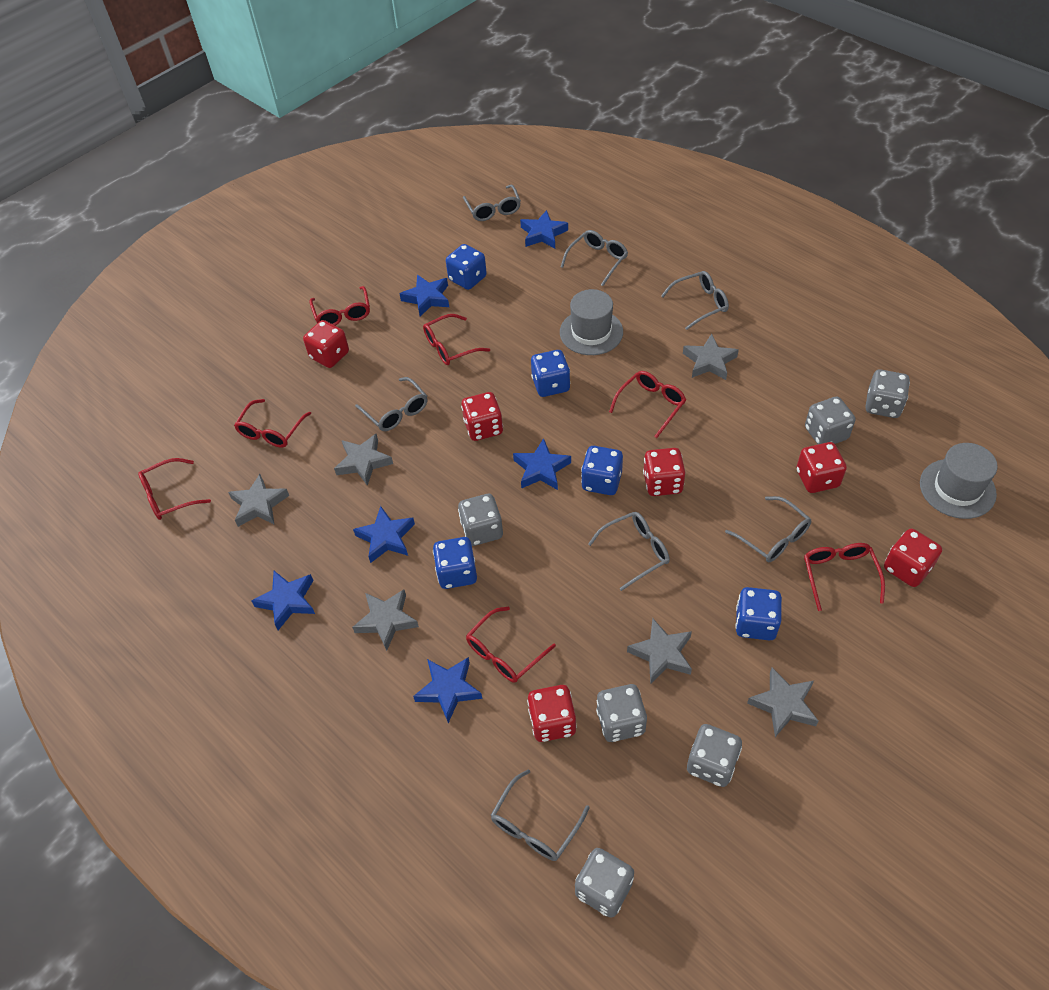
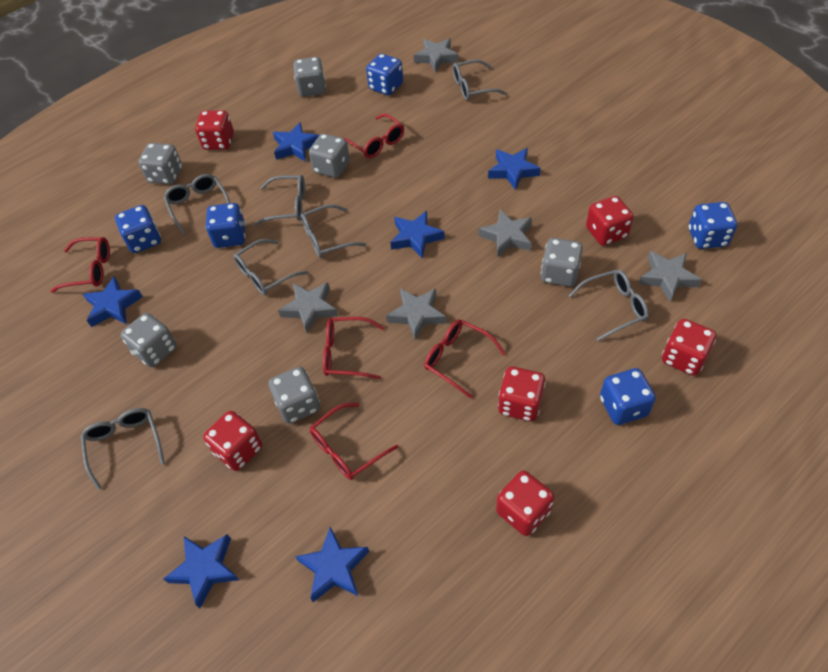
grey hat: [560,289,623,355] [920,443,998,519] = 2 -> none = 0
grey star: [228,474,289,527] [334,434,393,486] [352,589,419,651] [627,619,692,683] [683,334,739,380] [747,667,818,737] = 6 -> [278,282,338,333] [386,288,446,341] [413,38,459,73] [478,210,532,258] [639,251,702,302] = 5
red glasses: [138,458,211,520] [234,399,311,448] [310,286,370,326] [423,314,490,365] [466,606,556,683] [609,371,686,438] [804,543,885,611] = 7 -> [50,237,110,293] [310,403,398,480] [323,317,384,379] [344,114,404,158] [424,320,506,399] = 5

